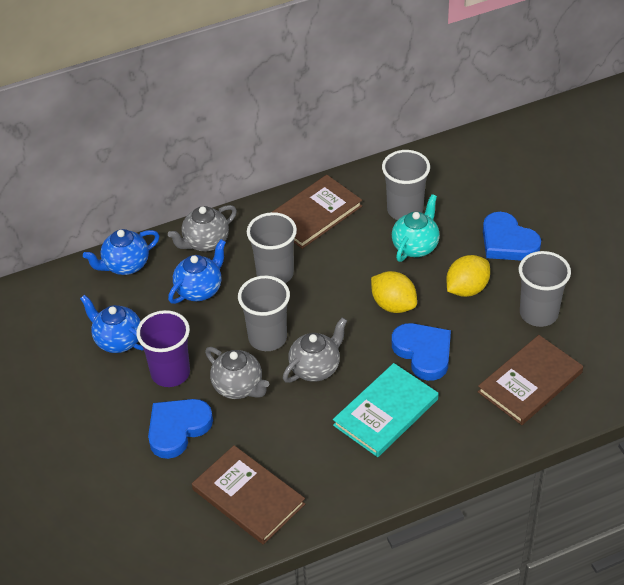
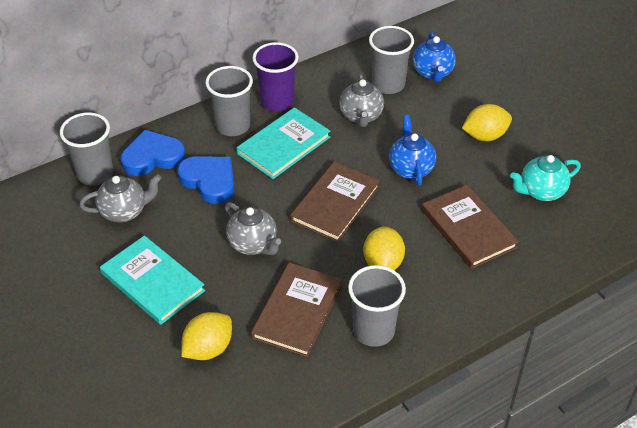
blue heart: [148,399,213,459] [392,323,451,381] [483,212,541,261] = 3 -> [121,130,186,176] [177,156,234,204] = 2
blue teapot: [80,295,144,353] [83,229,159,275] [168,239,226,304] = 3 -> [389,115,436,186] [413,32,456,82] = 2
turquoise book: [333,363,438,457] = 1 -> [100,235,205,325] [237,107,330,179] = 2
yellow lemon: [371,271,417,313] [446,255,490,297] = 2 -> [181,312,232,360] [363,226,405,270] [462,104,512,141] = 3

